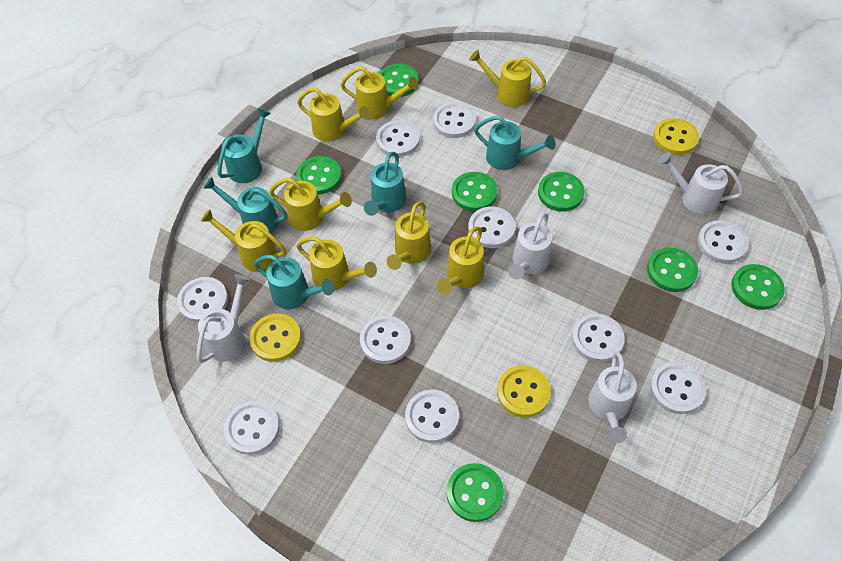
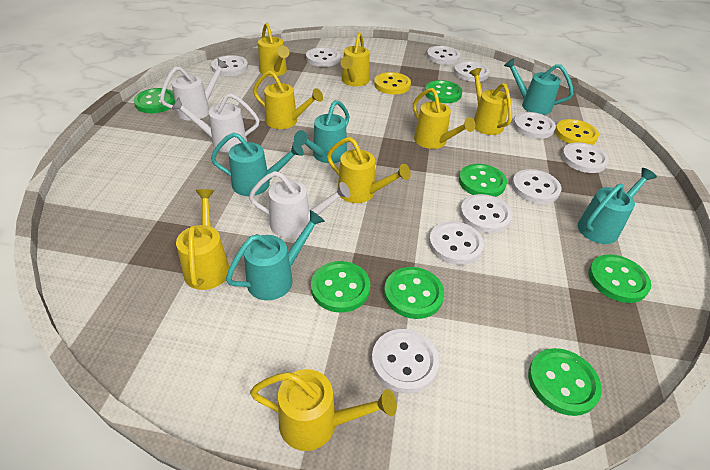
white watering can: [197,274,250,363] [508,213,552,280] [588,352,637,443] [658,152,744,215] = 4 -> [160,59,229,121] [171,93,259,152] [249,171,350,238] = 3
yellow button: [249,314,301,362] [497,366,551,417] [653,118,699,155] = 3 -> [374,72,411,94] [555,119,599,145] = 2

